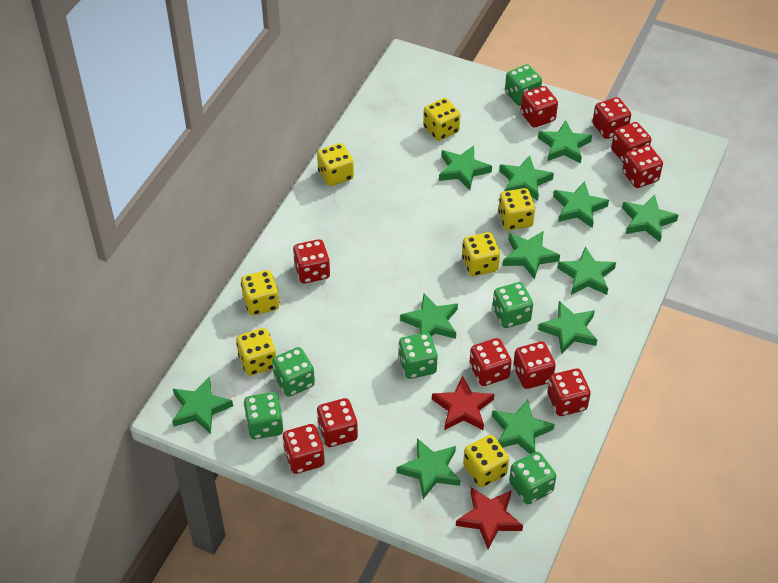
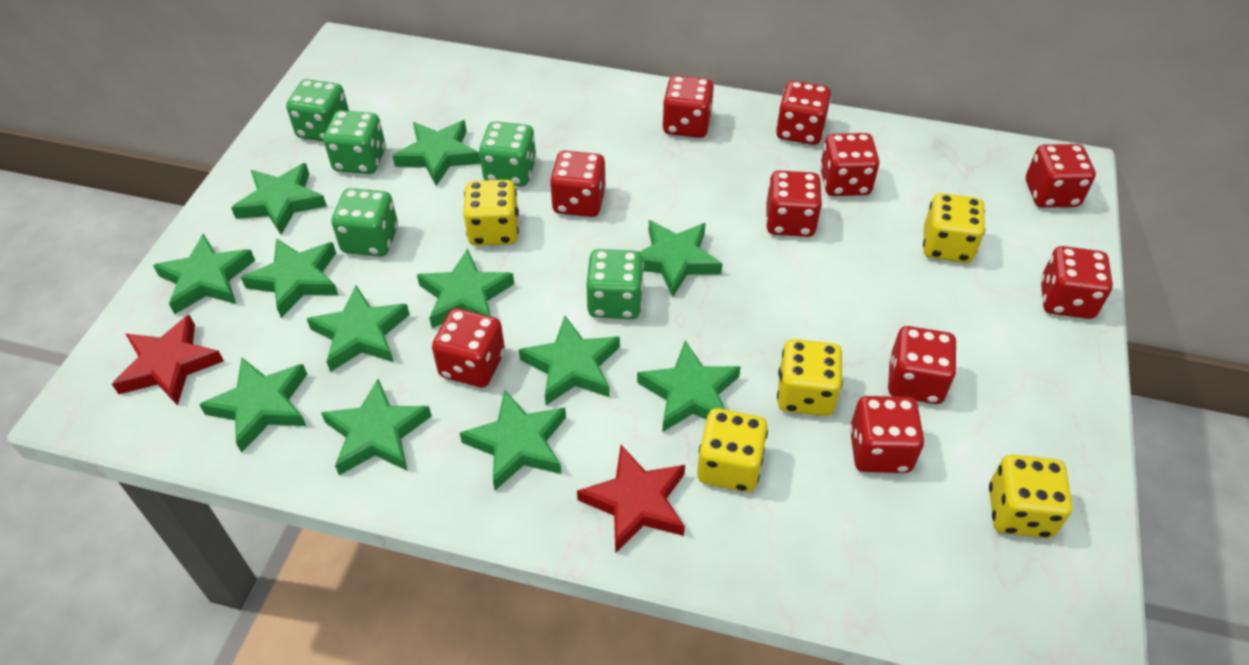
green dice: [244,392,283,439] [272,347,315,397] [399,332,438,379] [493,282,533,328] [505,64,542,106] [509,452,556,504] = 6 -> [286,79,349,142] [324,110,385,174] [332,188,398,257] [479,121,536,186] [586,249,644,319] = 5
yellow dice: [236,328,276,376] [241,270,279,316] [317,143,354,186] [423,98,461,141] [462,232,500,276] [463,435,509,487] [498,188,535,230] = 7 -> [463,180,519,246] [697,408,768,492] [777,339,843,416] [923,193,985,263] [989,454,1073,538] = 5

